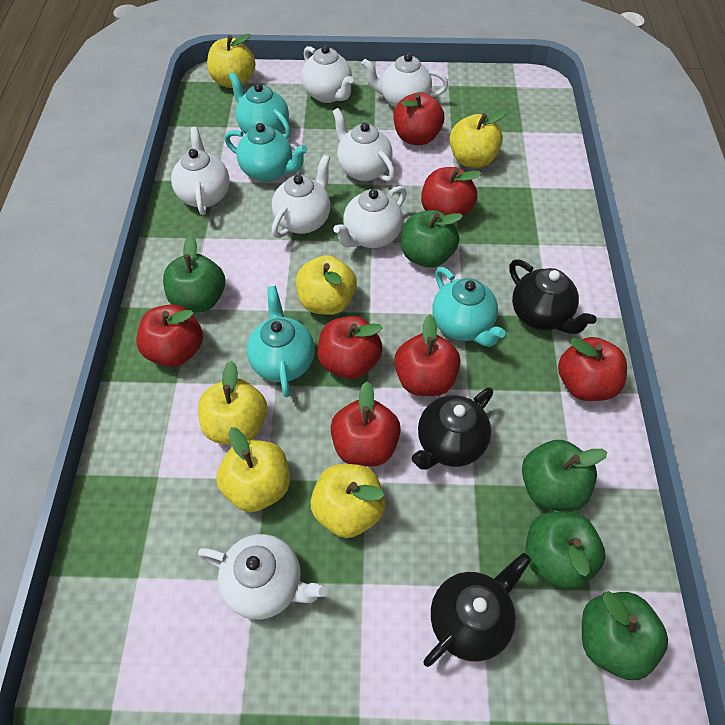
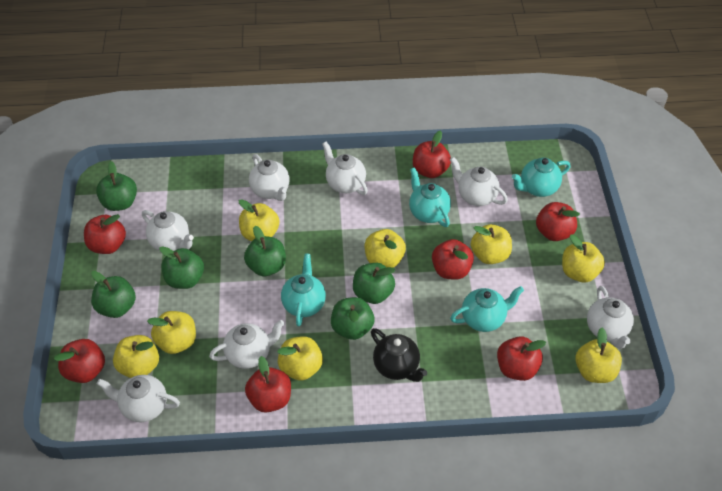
black teapot: [411,388,493,470] [423,553,531,667] [509,259,596,334] = 3 -> [371,328,427,382] = 1
green apple: [163,235,225,312] [401,210,463,268] [522,440,607,512] [526,511,606,590] [582,591,668,680] = 5 -> [91,271,136,318] [96,161,137,211] [159,246,204,289] [244,226,286,276] [331,297,374,340] [353,263,395,304] = 6
yellow apple: [198,361,267,445] [207,34,256,88] [216,427,290,512] [296,255,357,315] [310,464,385,538] [449,110,507,168] = 6 -> [113,335,159,378] [147,311,196,354] [239,199,279,241] [277,336,323,381] [365,229,406,268] [471,224,512,264] [562,234,605,283] [575,328,622,383] = 8

